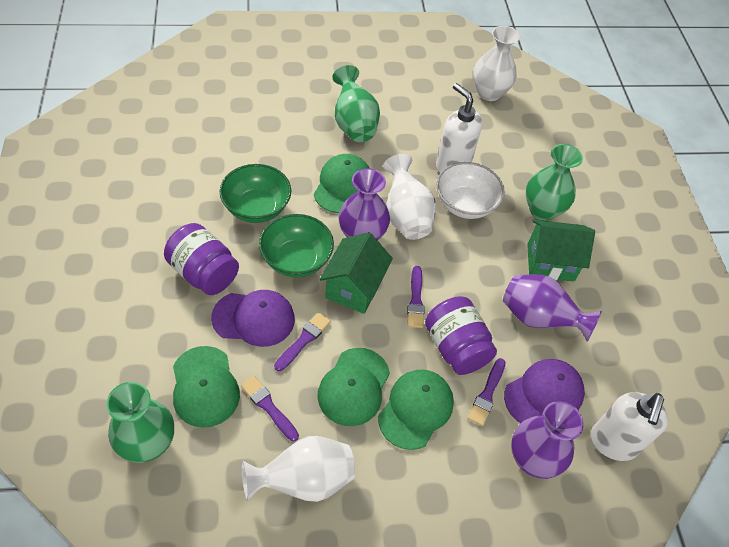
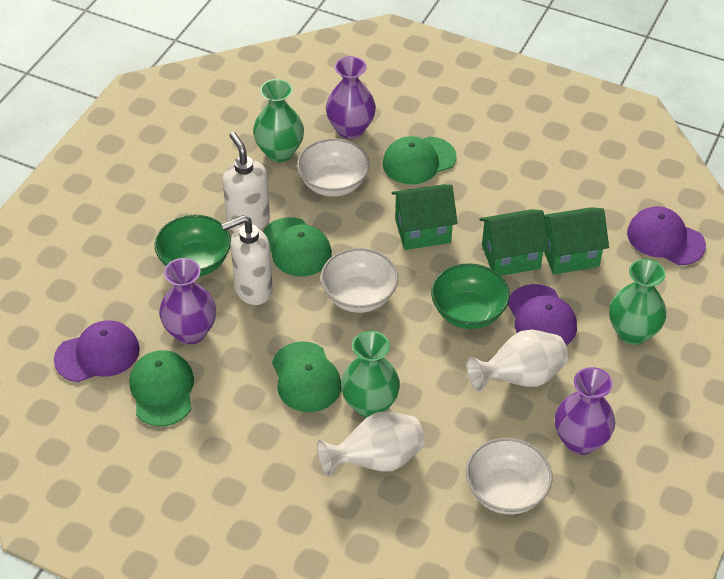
green house: [320,232,393,314] [527,220,595,282] = 2 -> [392,184,458,250] [479,209,549,276] [544,207,609,274] = 3
purple brush: [241,376,299,441] [274,313,331,371] [407,266,425,328] [468,358,505,426] = 4 -> none = 0
purple cap: [211,290,295,347] [504,359,585,423] = 2 -> [54,320,140,382] [508,284,577,346] [627,206,706,265] = 3
purple jar: [164,223,239,295] [425,296,497,375] = 2 -> none = 0
white bowl: [436,162,505,219] = 1 -> [297,138,370,197] [321,248,398,313] [466,438,553,515] = 3
white vase: [241,436,355,502] [383,154,436,240] [473,26,520,101] = 3 -> [317,411,425,477] [467,330,568,392] = 2

